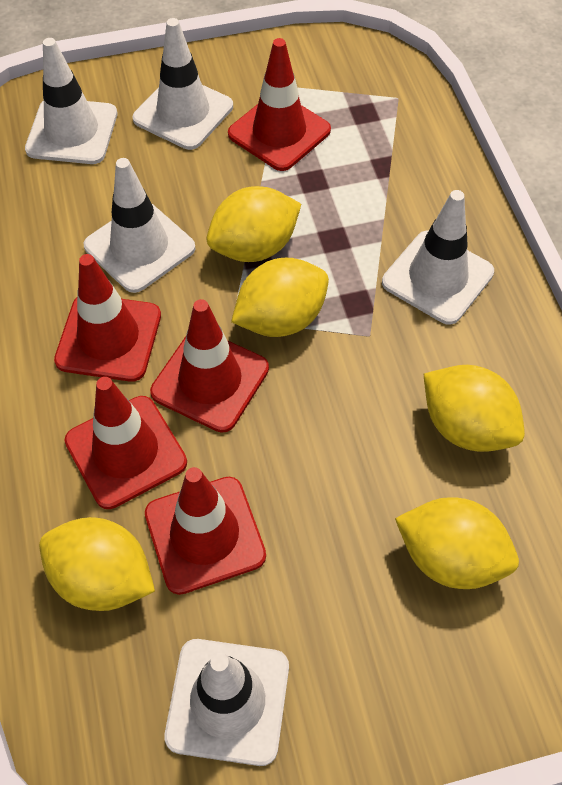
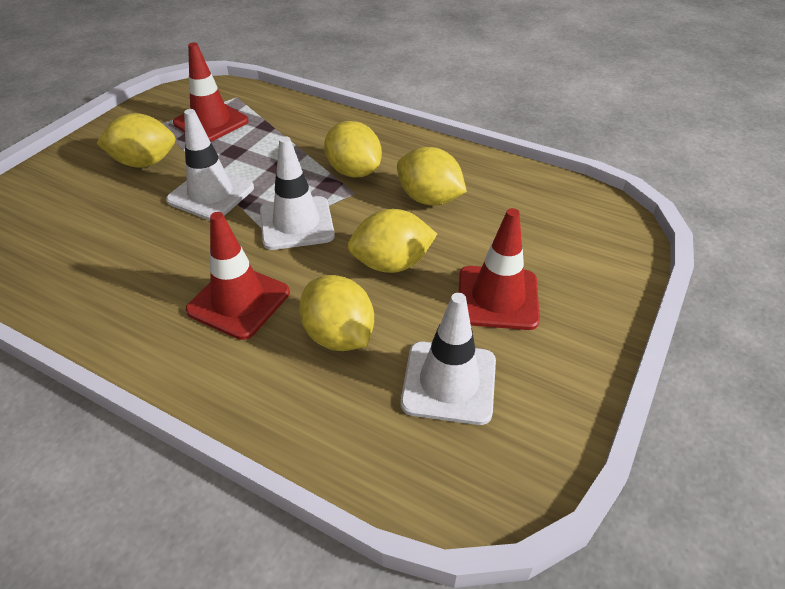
red traffic cone: [54,254,161,382] [65,377,187,509] [145,467,266,595] [150,299,269,433] [228,38,331,171] = 5 -> [173,42,249,142] [186,212,290,340] [459,208,540,330] = 3
white traffic cone: [25,38,117,164] [84,158,196,293] [133,18,233,150] [165,639,289,766] [382,190,494,325] = 5 -> [166,109,254,220] [260,136,335,250] [401,293,496,425] = 3

